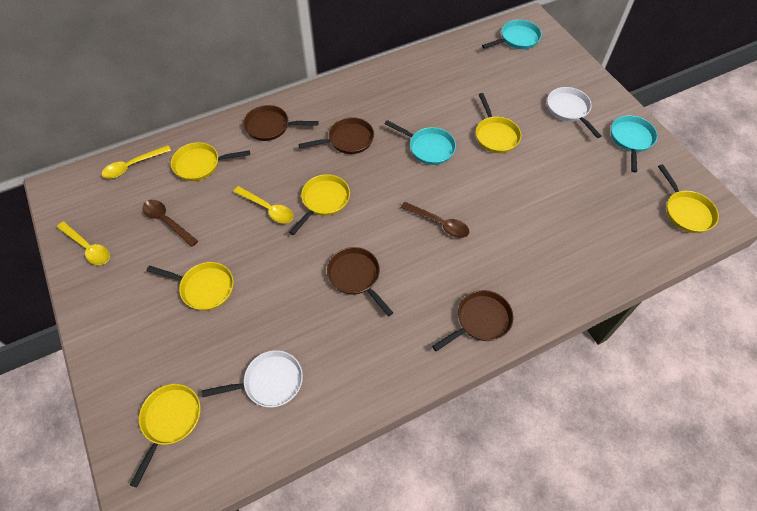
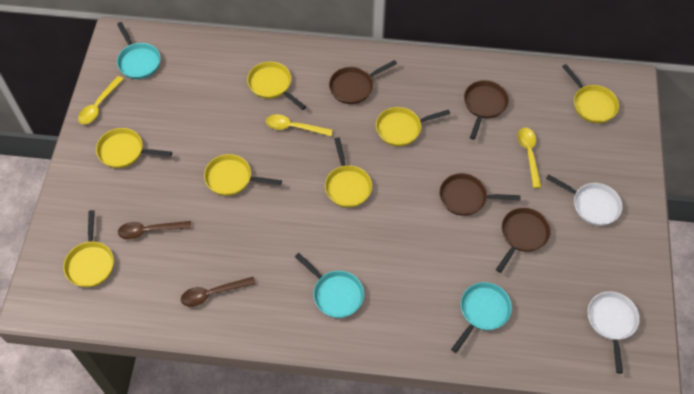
yellow pan: [130,384,200,488] [146,262,234,311] [171,142,250,181] [289,174,350,235] [476,93,521,153] [658,164,719,233] = 6 -> [63,210,114,287] [96,128,172,168] [204,154,282,196] [247,61,306,110] [325,137,372,208] [376,107,450,146] [562,64,619,123] = 7

